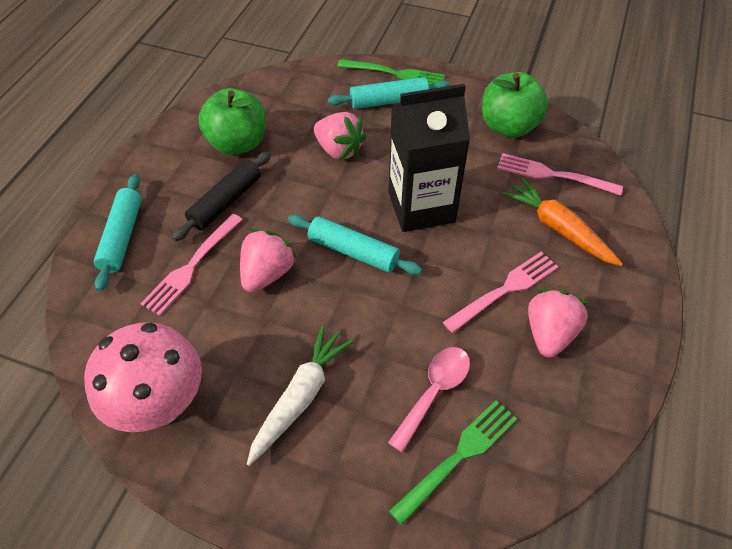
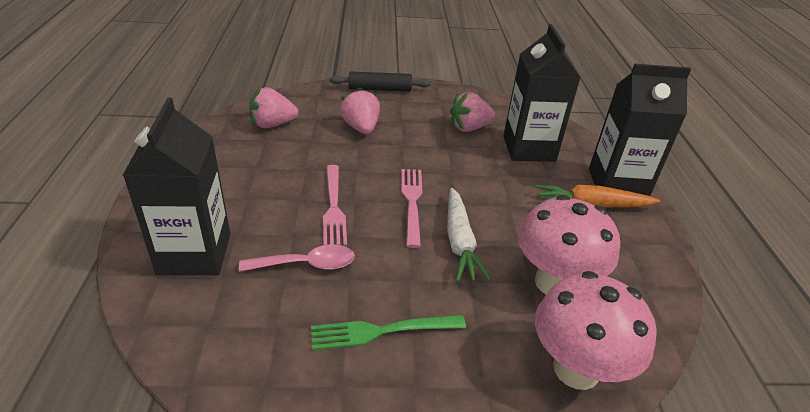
black carton: [388,84,470,232] = 1 -> [123,98,230,276] [503,24,581,162] [589,64,691,196] = 3
green apple: [198,88,266,155] [482,72,548,137] = 2 -> none = 0
green fork: [337,59,445,84] [389,400,517,525] = 2 -> [311,315,466,350] = 1
pink fork: [140,214,243,316] [443,252,558,333] [497,153,623,196] = 3 -> [323,165,347,246] [401,169,423,248] = 2
pink mushroom: [84,322,202,432] = 1 -> [518,195,620,294] [535,271,657,390] = 2
turquoise rolling pin: [94,174,142,292] [288,215,422,275] [328,77,450,109] = 3 -> none = 0

